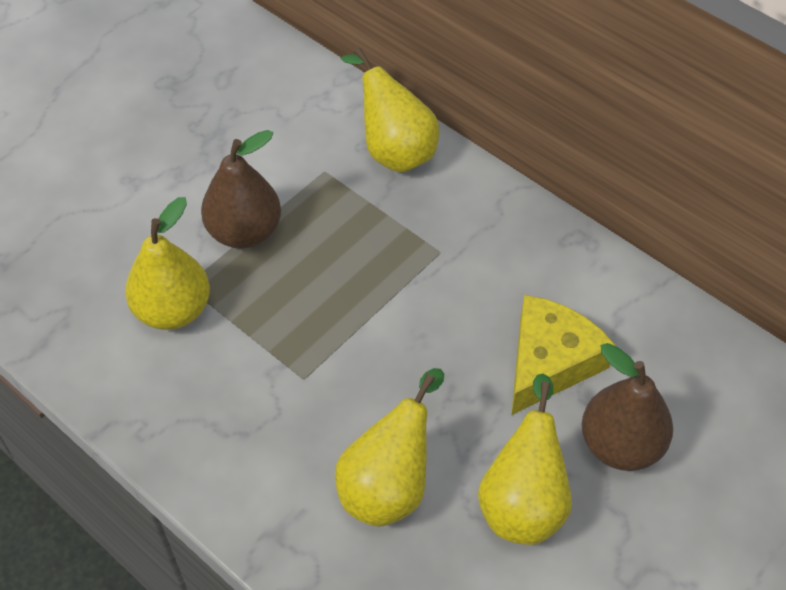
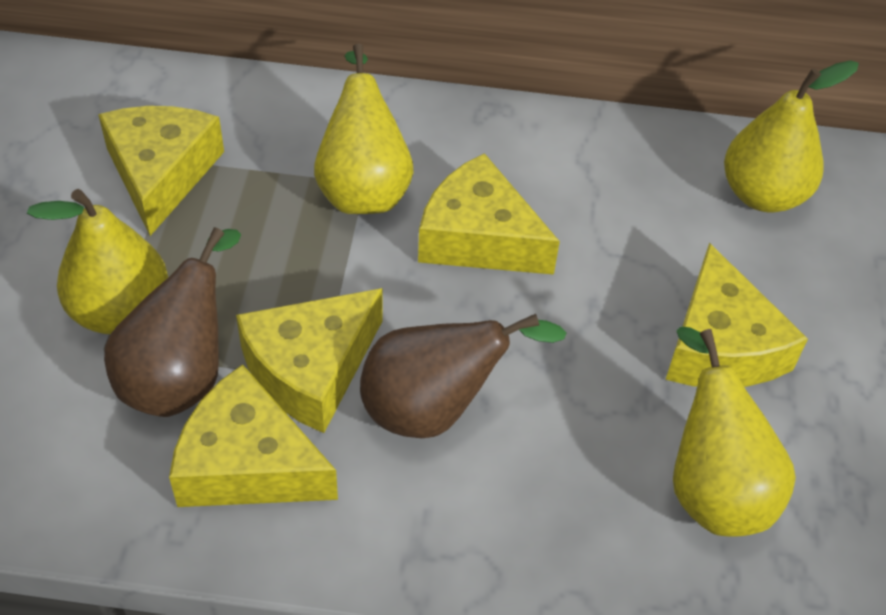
yellow cheese: [512,295,616,415] = 1 -> [98,106,224,236] [169,364,338,507] [236,288,383,433] [418,153,560,275] [665,243,808,387] = 5

